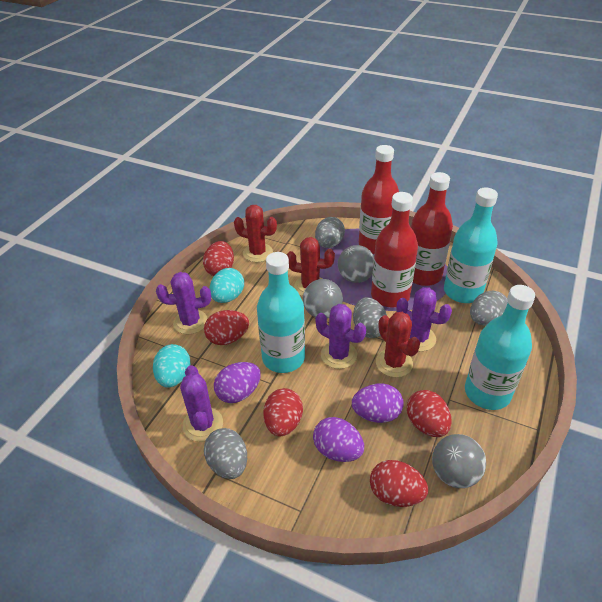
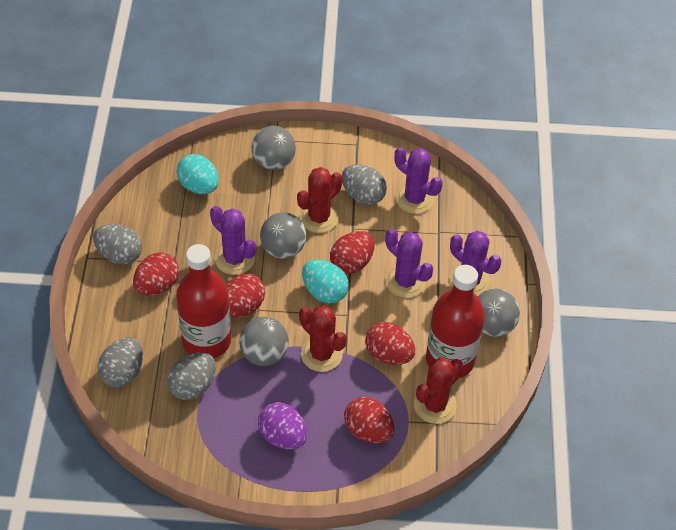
grey ball: [303,279,343,318] [338,245,374,283] [432,434,486,488] = 3 -> [239,317,289,366] [251,126,296,170] [260,212,307,259] [477,288,520,337] = 4
purple egg: [214,362,261,403] [313,417,364,462] [352,384,404,423] = 3 -> [258,402,307,450] = 1
red bottle: [359,145,399,254] [371,192,418,308] [411,172,453,286] = 3 -> [176,244,231,359] [426,265,485,379] = 2
turquoise bottle: [257,252,305,373] [444,188,498,303] [465,285,535,410] = 3 -> none = 0

